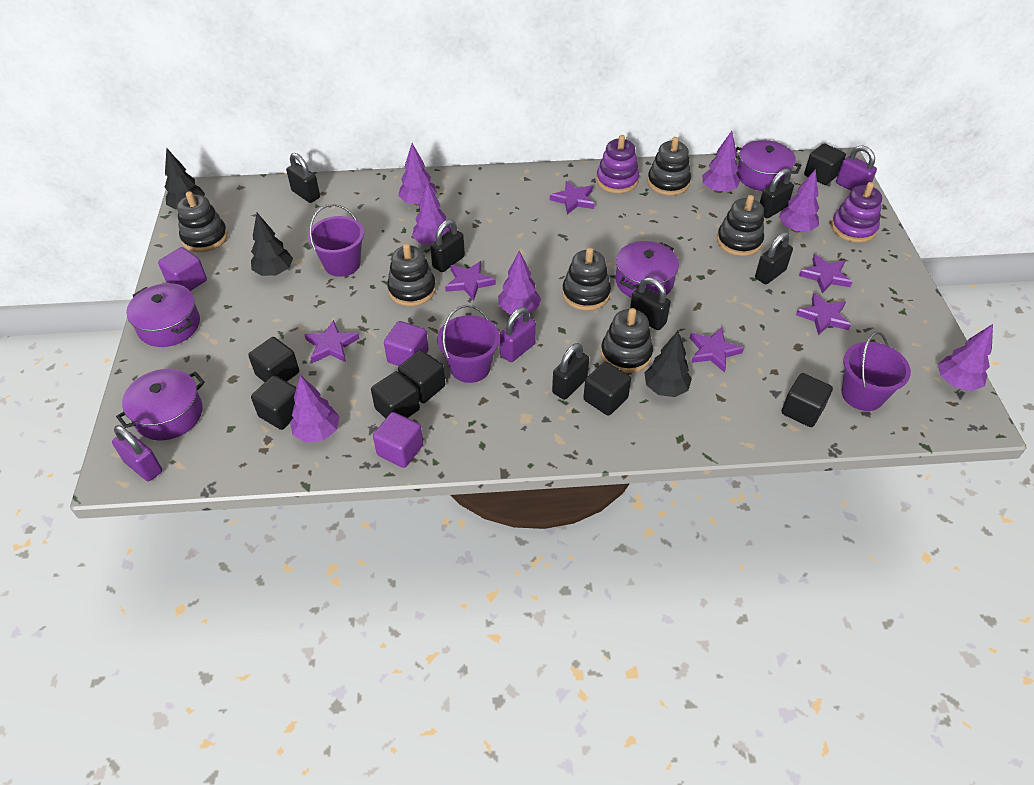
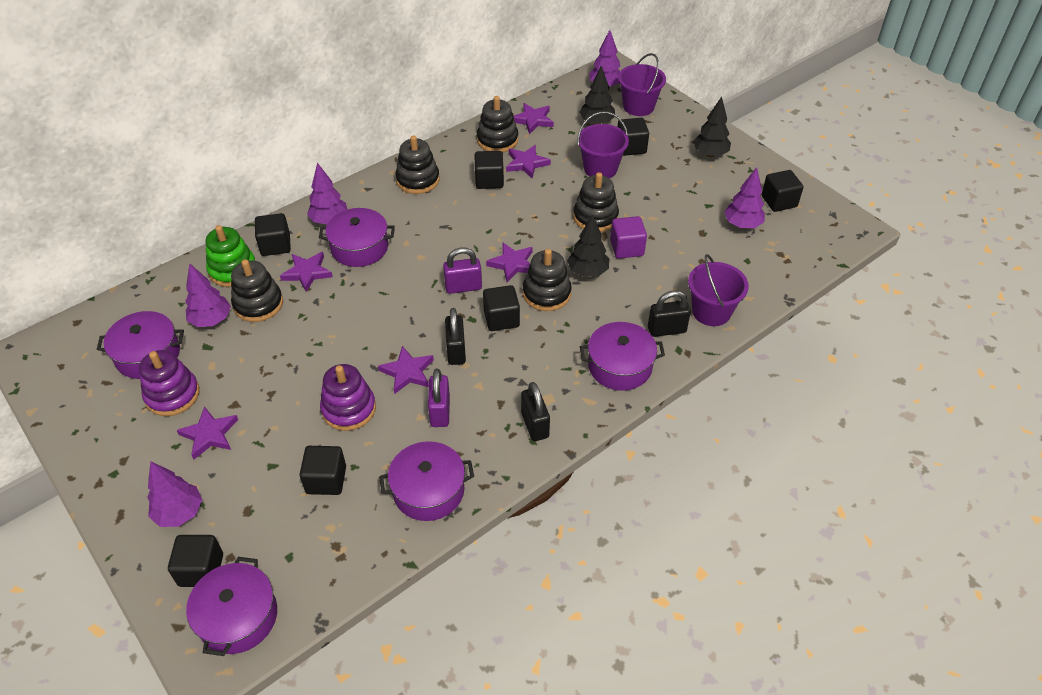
black padlock: [286,153,320,203] [430,219,465,272] [552,343,589,400] [630,277,671,330] [755,232,793,284] [760,168,794,218] = 6 -> [445,308,466,365] [521,382,550,441] [648,290,691,337] = 3
black stacking toy: [177,191,228,252] [387,243,436,306] [562,248,611,311] [601,308,653,373] [647,137,691,195] [717,195,764,256] = 6 -> [231,259,283,322] [395,135,440,194] [477,96,518,152] [523,249,572,311] [573,172,619,232] = 5
green stacking toy: none = 0 -> [206,225,256,287] = 1
purple cube: [158,247,207,291] [373,412,423,468] [384,321,429,366] = 3 -> [610,216,647,259] = 1
purple padlock: [112,425,162,481] [500,307,536,362] [836,145,877,190] = 3 -> [428,369,450,427] [443,247,482,294] = 2
purple pot: [116,369,205,440] [126,283,200,347] [615,241,679,298] [736,140,802,191] = 4 -> [97,311,184,379] [186,557,277,656] [319,208,395,267] [379,441,474,521] [580,322,665,391] = 5
purple tree: [290,375,340,443] [398,143,437,206] [412,182,451,245] [498,250,541,315] [702,131,740,193] [779,169,819,232] [938,324,993,391] = 7 -> [147,461,202,527] [185,263,231,327] [307,163,347,224] [589,30,620,87] [724,167,765,228] = 5

